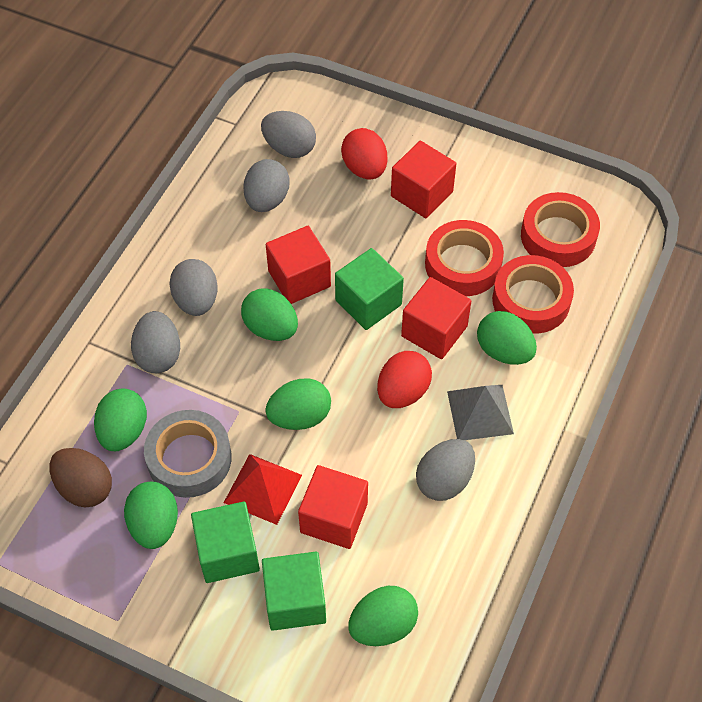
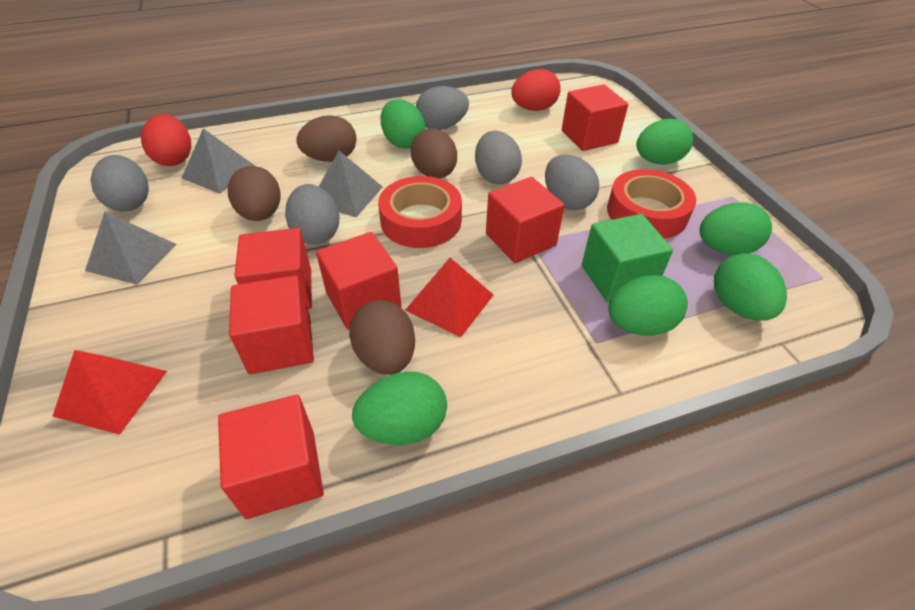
brown egg: [49,448,112,508] = 1 -> [228,166,281,221] [296,115,357,162] [349,300,415,375] [411,128,457,178] = 4
green cube: [191,501,260,583] [262,552,326,631] [335,248,404,330] = 3 -> [582,214,673,302] = 1
grey pyramid: [447,385,514,440] = 1 -> [85,212,177,285] [182,128,255,194] [319,151,383,217] = 3
grey tape: [144,410,232,498] = 1 -> none = 0
red cube: [266,226,331,304] [298,465,368,549] [391,141,456,218] [401,277,471,359] = 4 -> [218,395,324,519] [229,275,314,374] [234,228,312,309] [316,232,401,330] [486,177,565,263] [562,84,628,151] = 6
red pyramid: [224,454,302,525] = 1 -> [52,350,167,435] [405,258,493,337] = 2
red tape: [425,220,504,296] [492,255,574,334] [521,192,600,267] = 3 -> [378,176,462,248] [607,169,696,239] = 2

